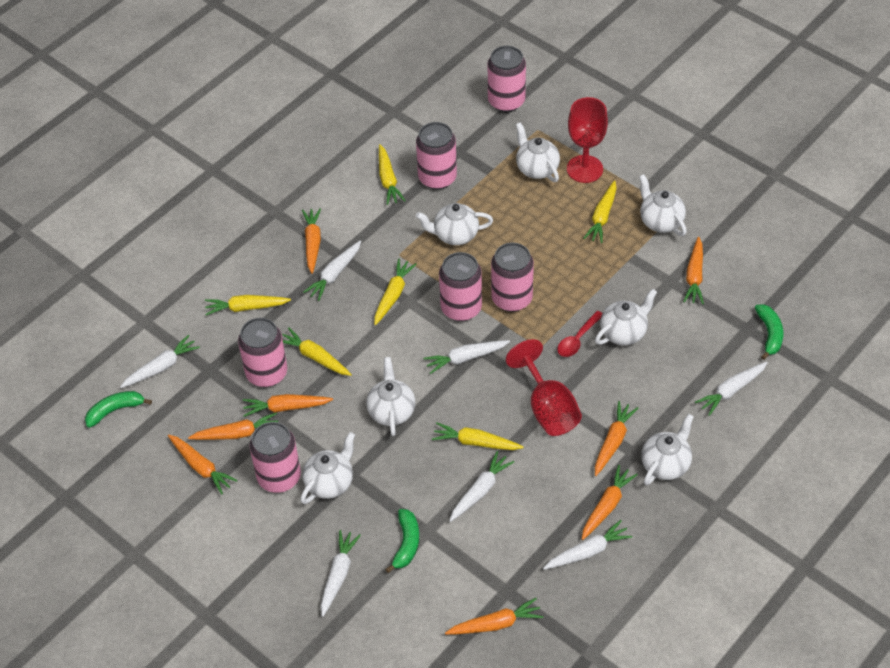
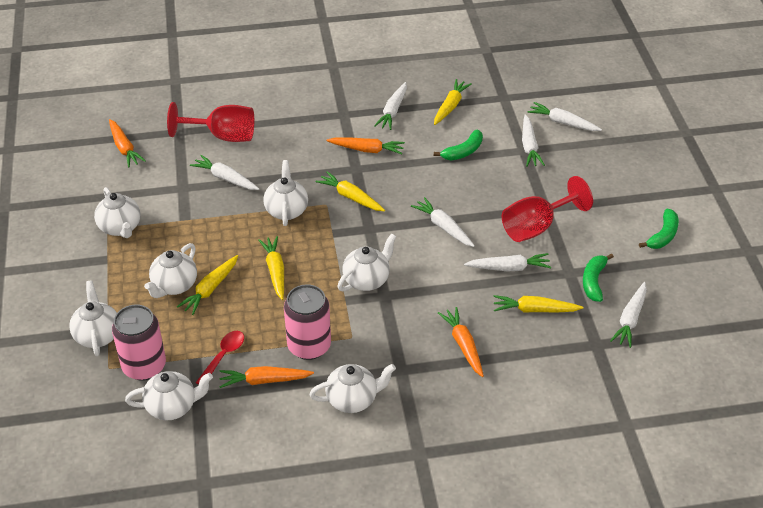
orange carrot: [168,435,238,495] [188,412,278,440] [243,394,333,417] [302,208,321,274] [445,598,543,635] [582,465,638,540] [595,401,638,476] [683,237,704,304] = 8 -> [109,119,146,167] [219,366,314,388] [326,137,405,155] [438,307,484,377] = 4
pink can: [238,318,287,387] [249,422,301,493] [416,122,457,190] [439,252,482,321] [488,46,526,112] [491,243,534,312] = 6 -> [112,305,166,381] [284,284,331,360] = 2
yellow carrot: [205,295,291,315] [282,328,352,376] [374,259,417,325] [379,144,405,205] [432,422,524,450] [583,180,617,243] = 6 -> [177,255,238,315] [258,236,284,300] [316,171,385,212] [434,79,472,125] [493,295,583,313] = 5

